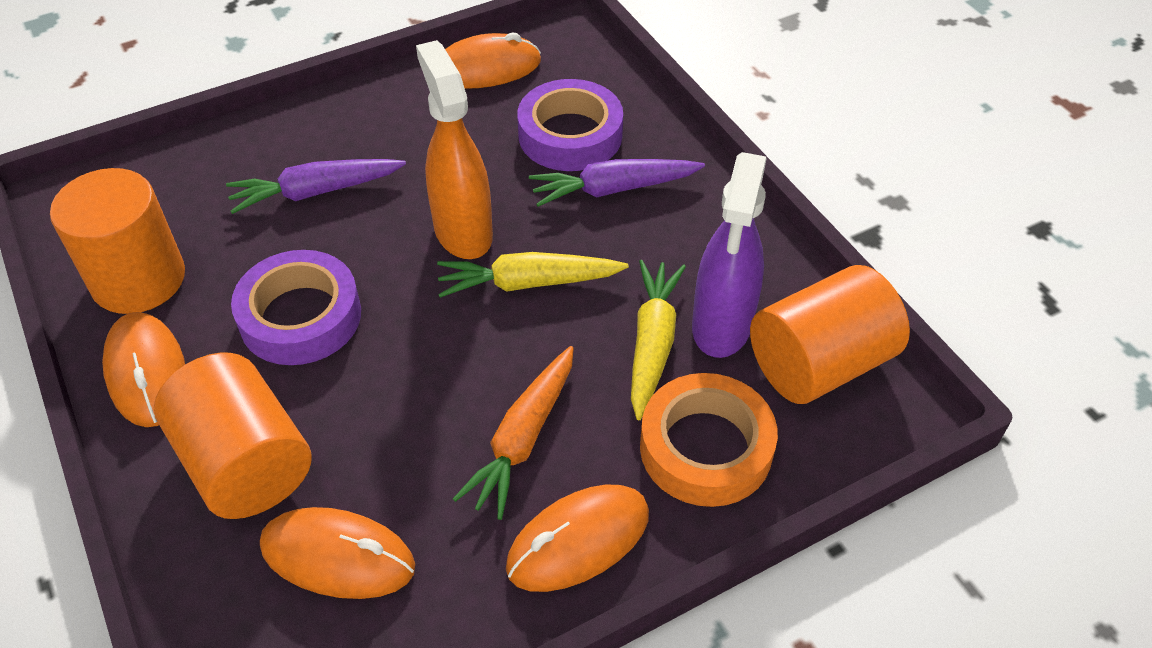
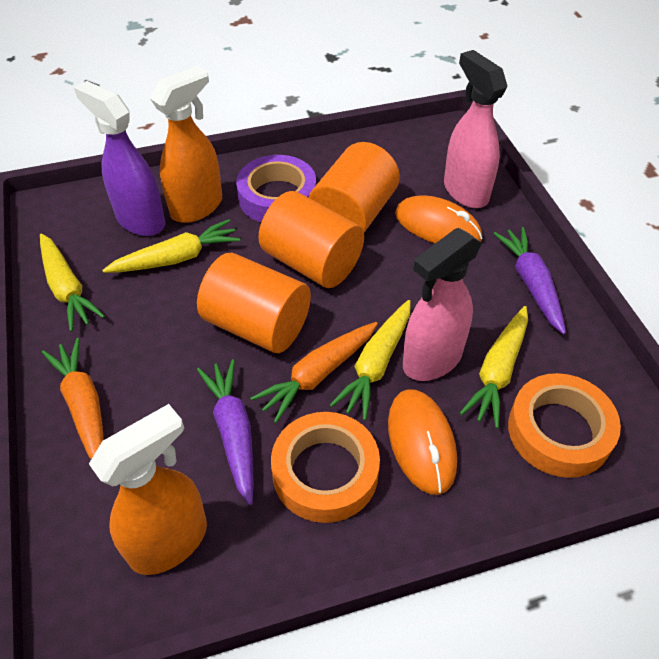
orange carrot: [453,346,574,520] = 1 -> [42,338,104,459] [250,322,378,423] = 2
orange mouse: [102,312,185,427] [260,507,415,599] [445,33,541,89] [506,484,649,592] = 4 -> [388,389,457,495] [395,195,482,243] = 2
orange spray bottle: [416,40,493,259] = 1 -> [89,404,207,575] [150,66,222,223] = 2
orange tape: [640,373,778,507] = 1 -> [271,412,380,523] [508,373,621,478] = 2
pink spray bottle: none = 0 -> [403,228,482,381] [444,50,507,208] = 2
purple tape: [231,250,361,365] [517,79,623,171] = 2 -> [236,155,316,222] = 1
yellow carrot: [437,252,629,298] [631,260,686,420] = 2 -> [40,234,105,332] [102,219,240,273] [330,300,411,421] [460,306,528,429] = 4

